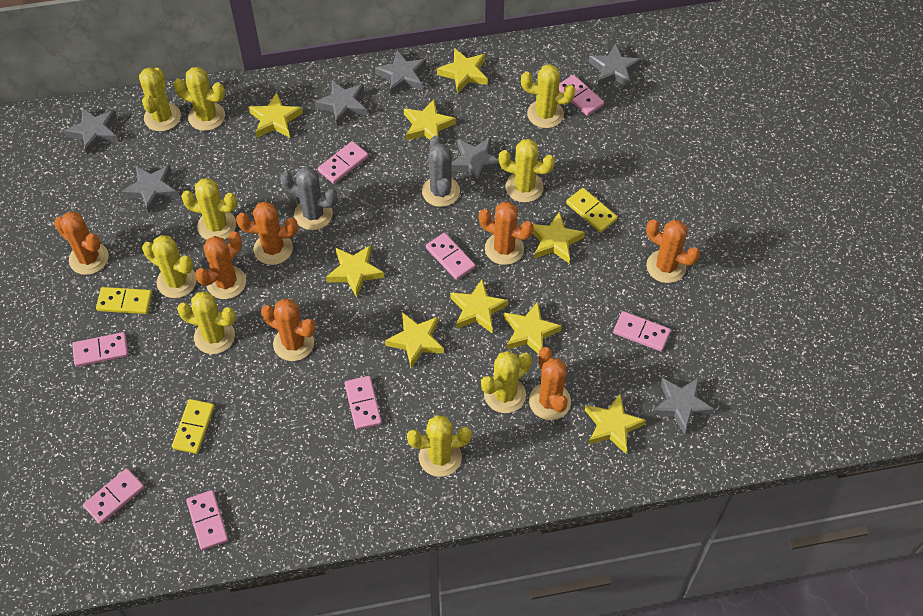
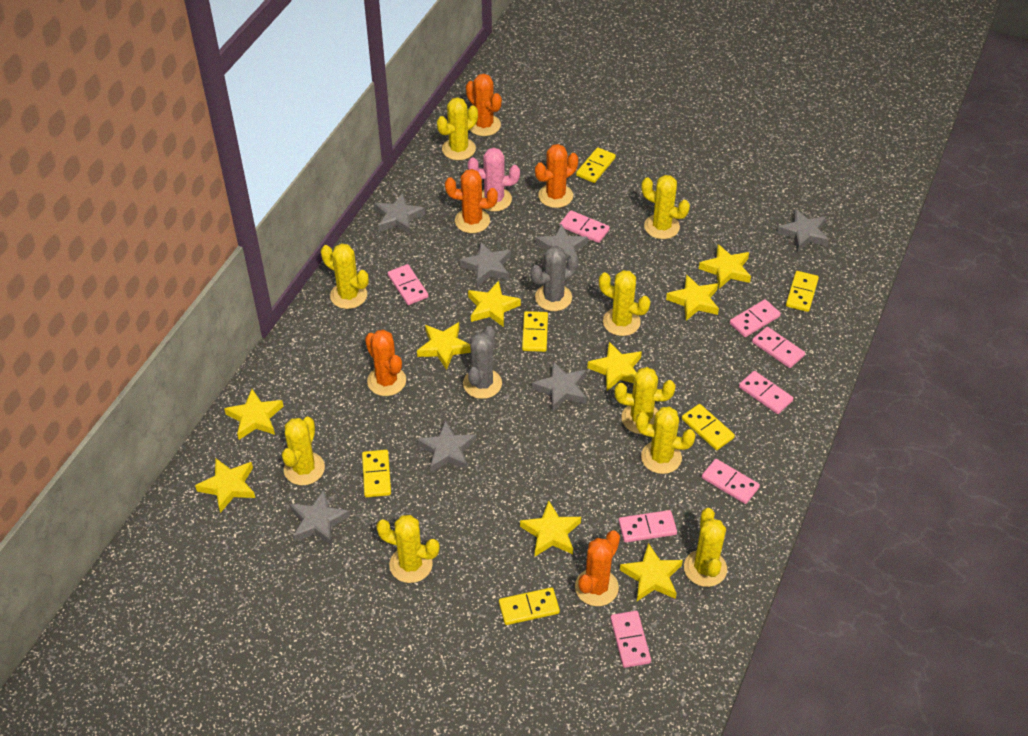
orange cactus: [54,211,109,275] [195,231,246,299] [236,201,298,265] [261,299,315,361] [479,202,534,265] [529,347,571,420] [646,219,700,283] = 7 -> [365,329,406,396] [445,169,498,233] [466,74,502,136] [535,144,578,208] [575,530,620,606] = 5
pink cactus: none = 0 -> [468,148,520,212] = 1
yellow domino: [96,287,152,314] [172,399,215,454] [566,188,618,233] = 3 -> [362,450,391,497] [499,588,560,625] [522,311,548,352] [576,147,616,183] [682,404,735,450] [786,271,819,312] = 6

